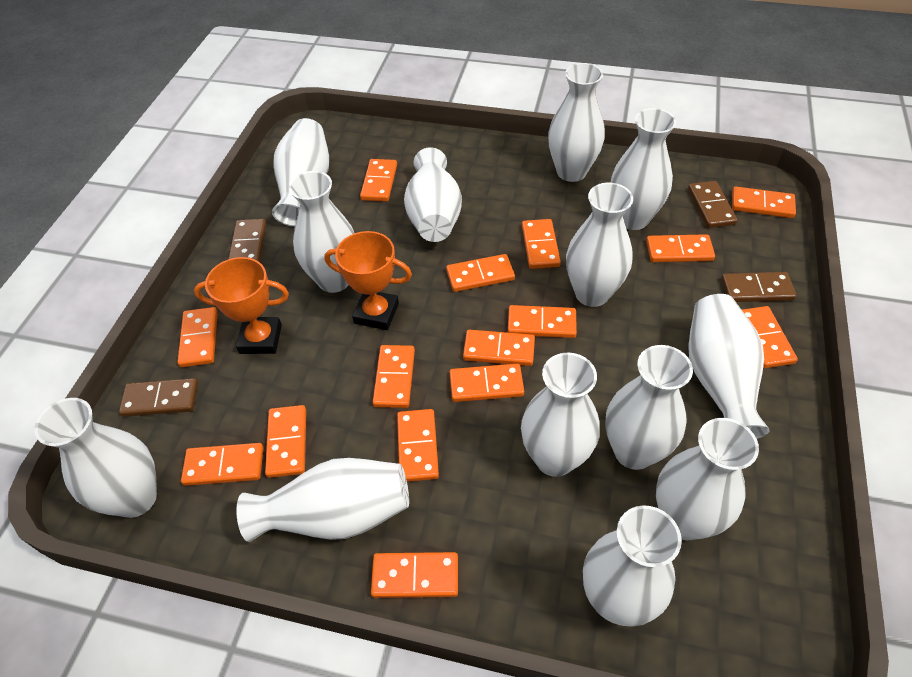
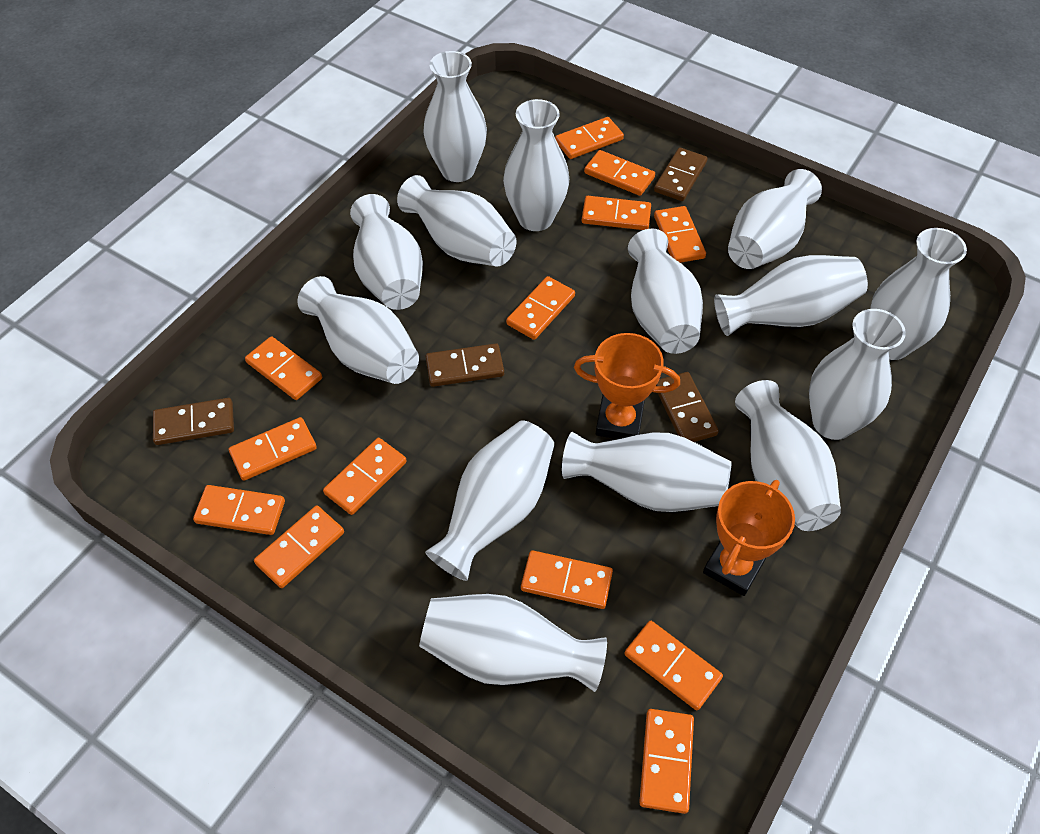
orange domino: [178,307,218,367] [181,443,264,486] [265,405,306,478] [360,159,397,202] [371,552,458,598] [373,345,415,408] [397,409,439,482] [446,254,515,292] [450,364,524,402] [463,330,535,366] [508,305,577,338] [522,219,561,269] [646,234,715,262] [732,187,796,218] [742,306,798,368] = 15 -> [193,485,285,535] [229,417,317,481] [245,336,322,400] [254,505,344,588] [323,438,407,515] [506,276,575,340] [521,550,613,609] [555,117,624,159] [582,196,651,230] [584,150,655,196] [624,621,723,710] [639,709,694,814] [654,206,706,263] = 13
white vase: [34,398,157,518] [236,458,409,542] [272,118,329,226] [289,171,354,293] [404,147,462,242] [521,353,600,477] [548,63,605,182] [566,183,633,307] [583,505,682,627] [605,345,693,470] [611,108,676,230] [656,418,759,540] [688,294,770,439] = 13 -> [297,276,419,384] [350,194,423,310] [397,175,517,267] [419,594,607,692] [423,51,487,182] [425,420,554,581] [503,99,569,231] [562,432,732,512] [628,229,703,354] [714,255,868,336] [728,169,822,269] [735,380,841,531] [809,309,906,440] [870,228,967,360] = 14

